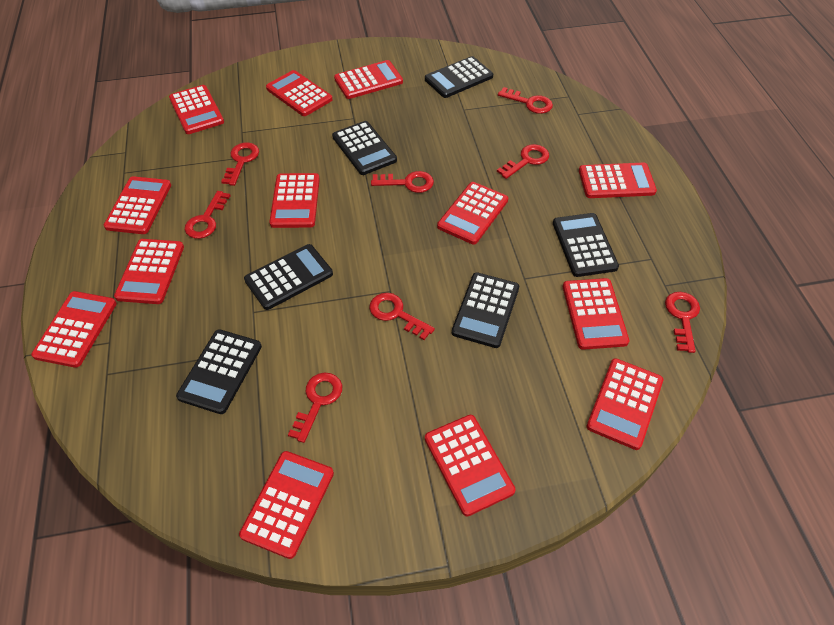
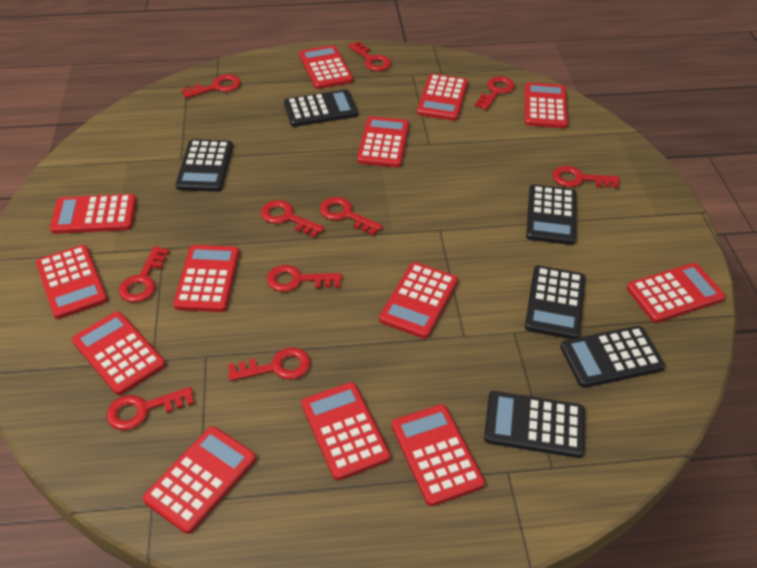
red key: [185,191,231,239] [221,142,259,186] [288,373,342,443] [369,293,435,340] [371,171,434,193] [497,144,549,179] [498,87,553,114] [665,292,700,353] = 8 -> [107,387,194,430] [119,246,170,302] [182,74,241,98] [228,347,311,381] [261,200,325,238] [267,265,342,292] [320,197,383,236] [348,41,391,71] [475,76,515,110] [552,166,620,188] = 10

